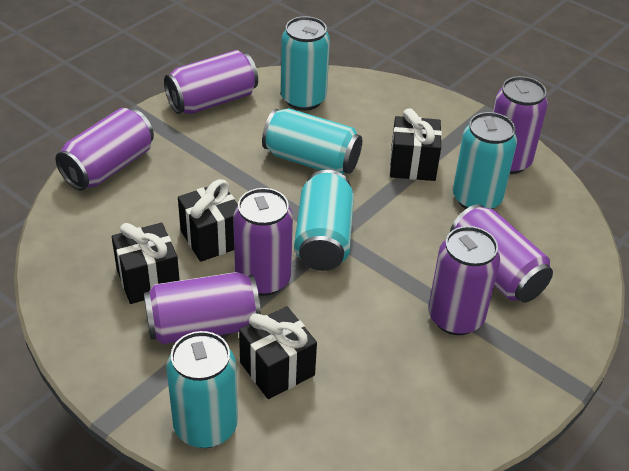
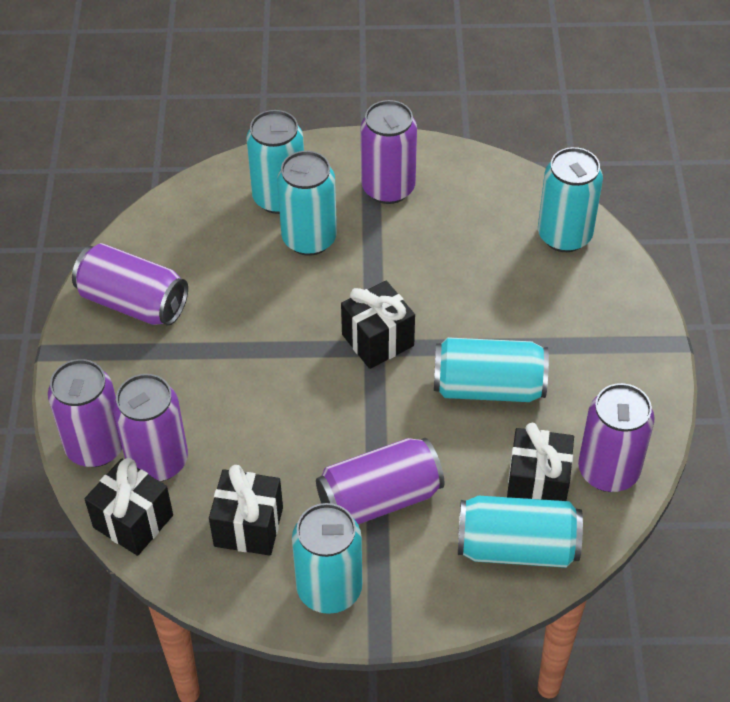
purple can: [56,108,154,191] [144,272,261,344] [164,50,258,114] [233,188,293,296] [428,226,500,335] [450,204,553,303] [493,76,548,174] = 7 -> [48,359,122,467] [72,243,188,326] [113,374,188,482] [316,438,445,524] [361,100,417,204] [578,383,655,492] = 6
turquoise can: [166,331,238,448] [262,108,362,174] [281,16,330,111] [294,170,354,271] [453,112,517,209] = 5 -> [246,110,304,214] [277,151,337,256] [292,503,362,614] [434,337,549,402] [458,496,583,568] [538,147,603,252] = 6

